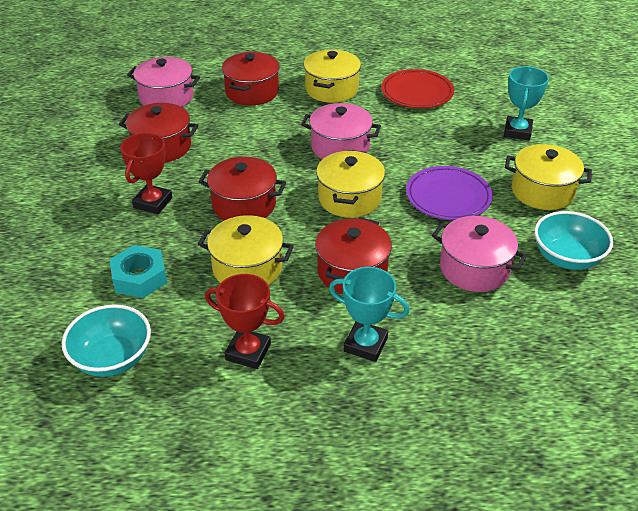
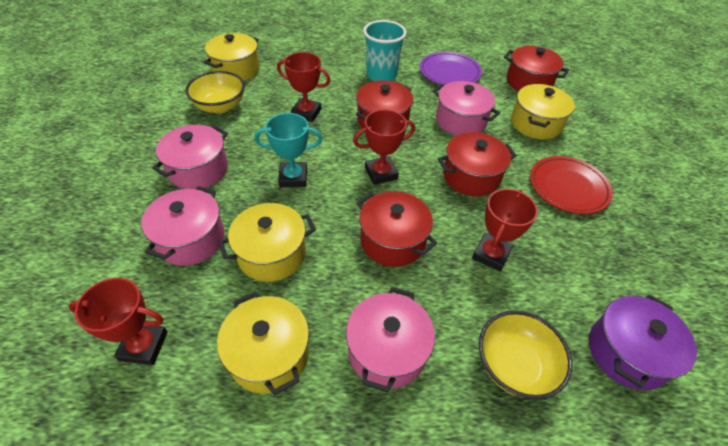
pink pot: [127,57,200,107] [301,103,381,159] [432,216,527,292] = 3 -> [141,186,224,266] [152,125,228,189] [346,287,435,393] [433,81,500,135] = 4
purple pot: none = 0 -> [589,294,697,390] = 1
red trophy: [120,133,172,214] [205,274,285,369] = 2 -> [69,278,168,365] [277,52,331,122] [353,109,415,185] [472,189,538,272] = 4
turquoise bowl: [62,304,151,377] [534,211,613,270] = 2 -> none = 0
turquoise cup: none = 0 -> [363,20,406,81] = 1
turquoise nut: [110,245,167,298] = 1 -> none = 0
turquoise trophy: [329,267,409,362] [504,66,549,140] = 2 -> [254,113,322,187] = 1
yellow bowl: none = 0 -> [185,71,245,113] [479,311,572,400] = 2

